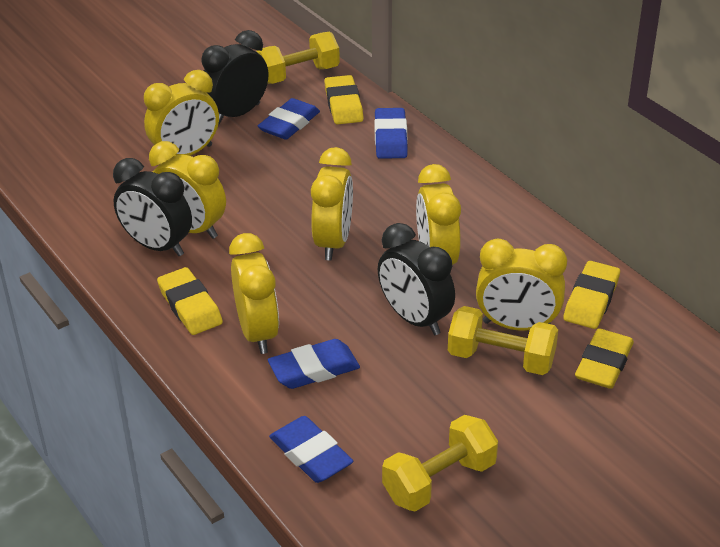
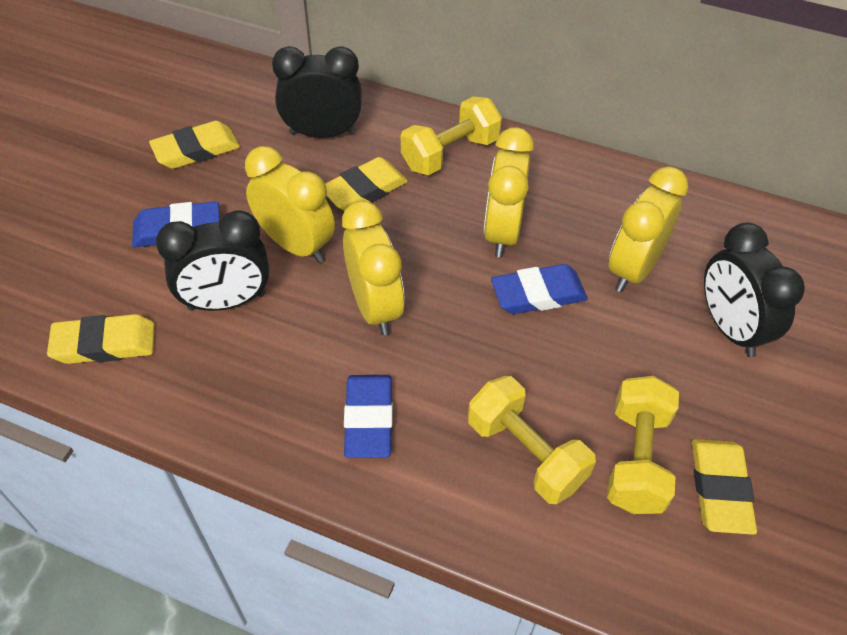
blue eraser: [258,98,320,140] [268,339,360,389] [269,416,353,483] [374,108,408,159] = 4 -> [132,201,220,247] [344,375,393,458] [491,264,588,314] = 3
yellow clock: [144,70,219,156] [149,141,226,239] [229,233,279,354] [311,147,353,260] [416,164,461,265] [476,238,567,331] = 6 -> [245,146,335,263] [342,201,405,335] [484,127,534,257] [608,166,688,292] = 4

